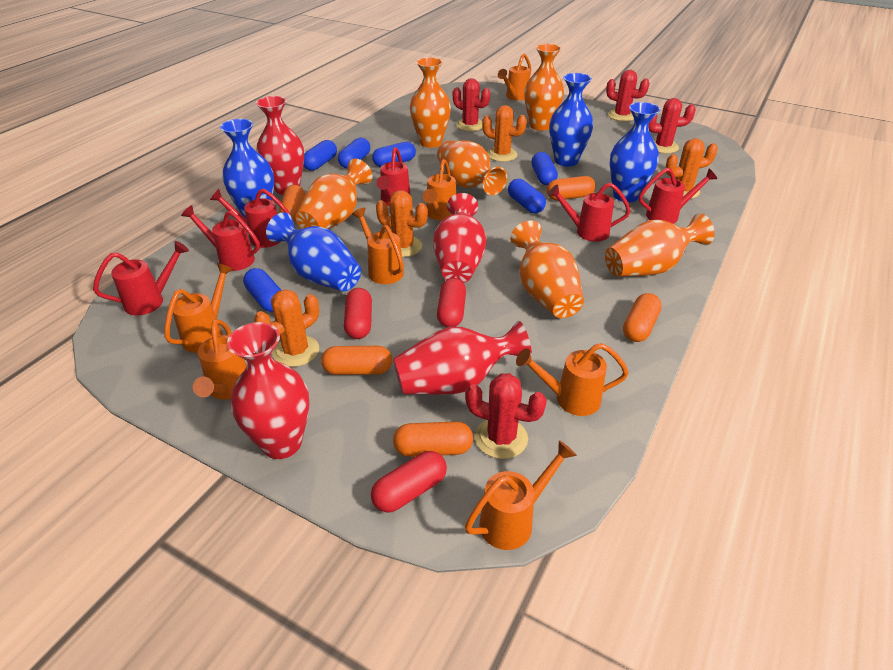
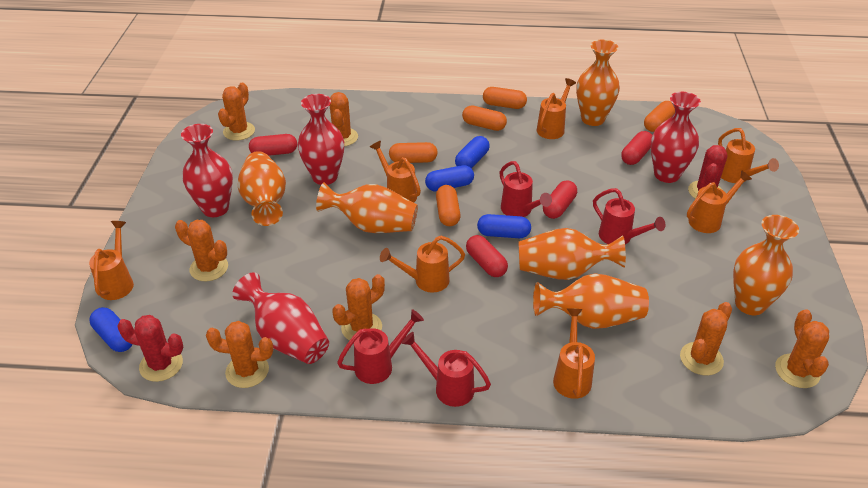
blue capsule: [243,268,281,312] [303,140,337,171] [338,138,370,168] [372,142,416,167] [508,179,546,213] [531,152,558,185] = 6 -> [90,307,133,352] [425,165,474,191] [455,136,490,168] [477,214,531,238] = 4
blue vase: [220,119,274,218] [266,212,361,291] [549,73,593,167] [610,102,661,202] = 4 -> none = 0
orange cactus: [254,289,319,367] [376,190,428,257] [482,105,527,162] [665,138,718,199] = 4 -> [175,220,228,281] [206,321,273,388] [218,82,255,141] [330,92,358,146] [332,274,385,341] [680,302,732,376] [775,309,829,388] = 7
red cactus: [453,78,490,131] [465,373,547,459] [606,70,650,121] [648,98,696,154] = 4 -> [117,315,184,382] [688,145,727,199] = 2
red capsule: [344,288,372,339] [371,451,447,513] [437,278,466,327] = 3 -> [249,134,297,156] [466,235,508,277] [543,180,577,219] [621,131,652,165] = 4
red watering can: [93,241,189,315] [181,205,260,271] [210,189,292,248] [376,147,411,206] [548,183,631,242] [639,168,717,224] = 6 -> [337,309,424,384] [401,332,491,407] [500,161,552,217] [593,188,665,244] = 4

